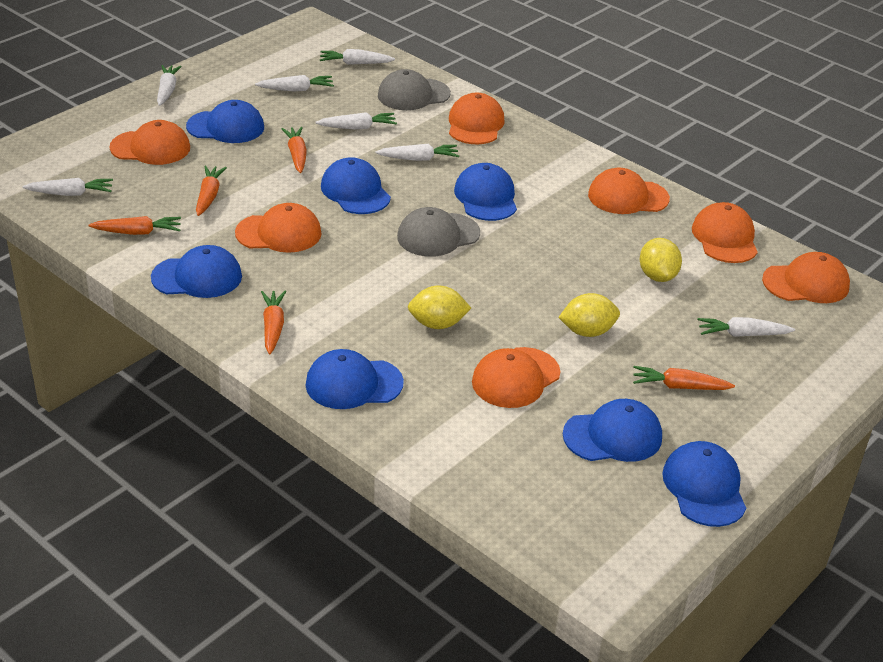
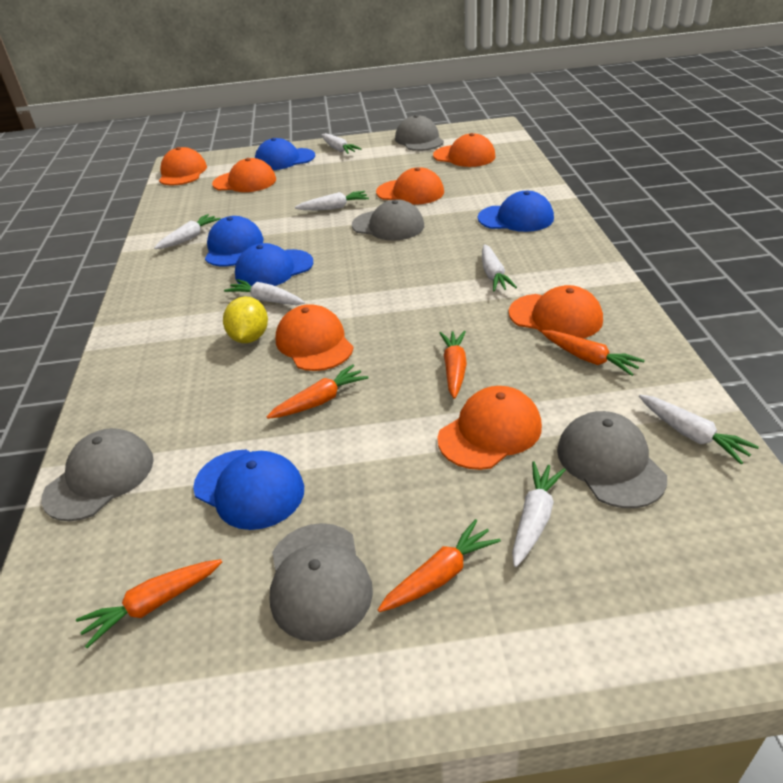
blue cap: [151,245,242,298] [186,100,264,143] [305,349,404,409] [321,157,391,214] [454,163,517,221] [563,399,662,462] [662,441,746,527] = 7 -> [193,450,304,530] [205,216,263,266] [235,243,313,286] [255,138,315,170] [478,191,554,232] = 5
grey cap: [378,69,451,110] [397,207,480,257] = 2 -> [41,428,154,521] [270,523,373,642] [352,199,424,241] [395,115,444,151] [557,411,667,508] = 5
yellow lemon: [408,285,471,329] [558,293,620,337] [640,238,682,282] = 3 -> [223,296,268,343] = 1

